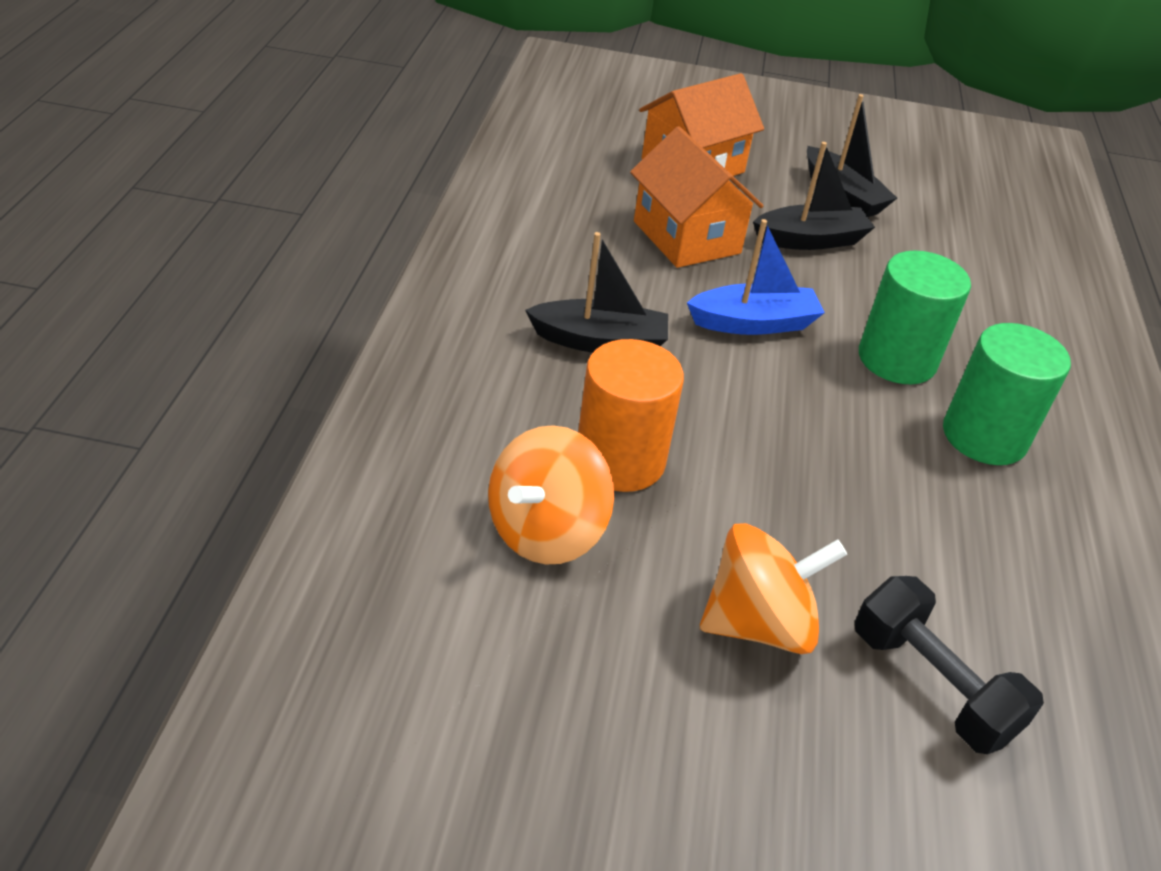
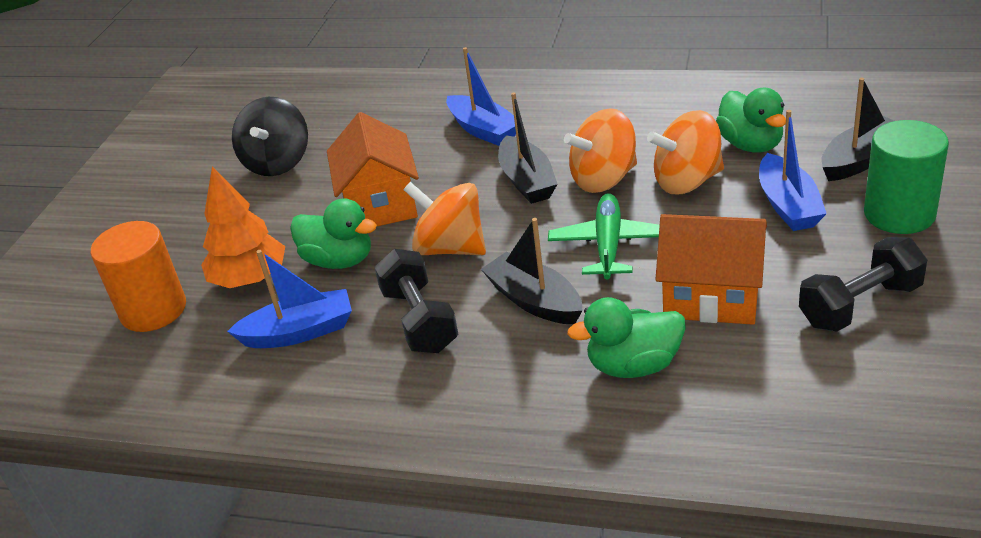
black dumbbell: [855,576,1044,754] = 1 -> [374,249,459,353] [799,237,927,332] = 2
black spinning top: none = 0 -> [232,97,308,176] = 1
blue boat: [687,219,825,335] = 1 -> [227,250,352,348] [446,47,516,146] [759,110,827,231] = 3
green cylinder: [859,251,971,384] [943,323,1071,465] = 2 -> [864,120,949,234] = 1
green duck: none = 0 -> [290,198,377,269] [567,297,686,378] [716,88,786,153] = 3
green plane: none = 0 -> [548,193,660,279] = 1
orange spinning top: [488,425,614,564] [700,523,847,654] = 2 -> [403,182,486,255] [564,108,637,193] [647,110,724,194] = 3
orange tree: none = 0 -> [201,166,285,288] = 1

